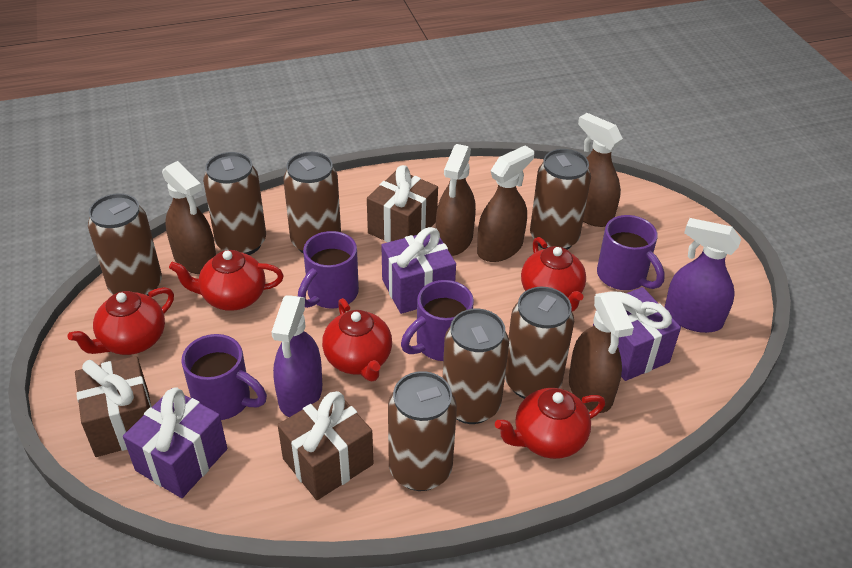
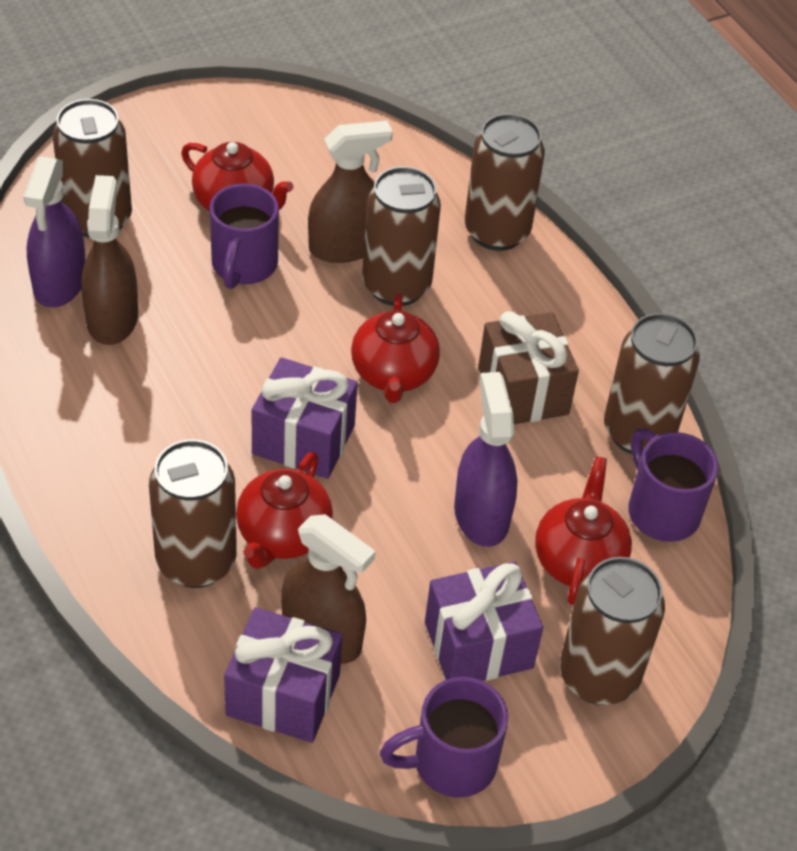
brown can: [88,193,162,296] [203,152,266,255] [283,152,341,253] [388,371,457,491] [443,309,509,424] [505,287,574,399] [530,149,591,250] = 7 -> [53,99,132,238] [149,439,237,588] [362,166,441,306] [465,113,545,251] [560,557,665,705] [604,313,700,454] = 6
brown gift: [75,356,152,457] [278,391,374,500] [367,165,438,242] = 3 -> [478,311,579,424] = 1
brown spray bottle: [162,161,216,274] [436,144,476,256] [477,146,534,262] [569,291,634,413] [578,113,623,227] = 5 -> [81,175,138,345] [281,514,376,664] [308,121,393,263] = 3
purple mug: [181,334,267,420] [298,231,359,309] [401,280,474,361] [597,215,665,290] = 4 -> [210,184,279,289] [380,677,508,798] [628,428,718,542] = 3
red teapot: [68,287,174,355] [169,250,284,311] [322,298,392,381] [495,388,605,459] [521,237,586,311] = 5 -> [181,142,294,211] [236,452,333,569] [351,293,440,403] [535,456,632,605] = 4

